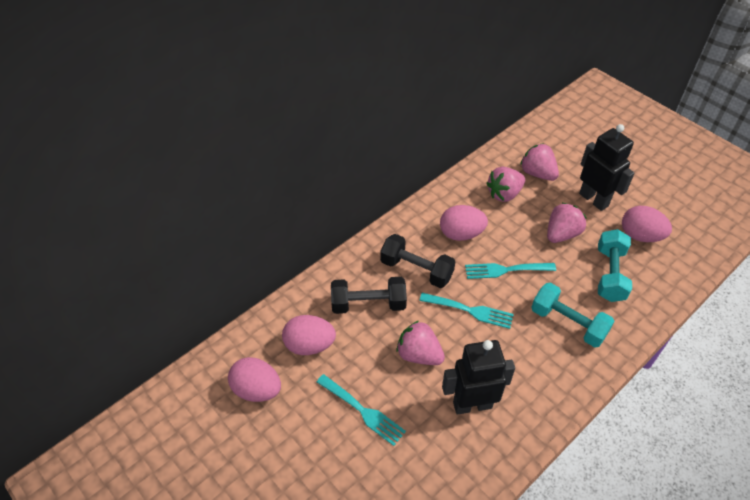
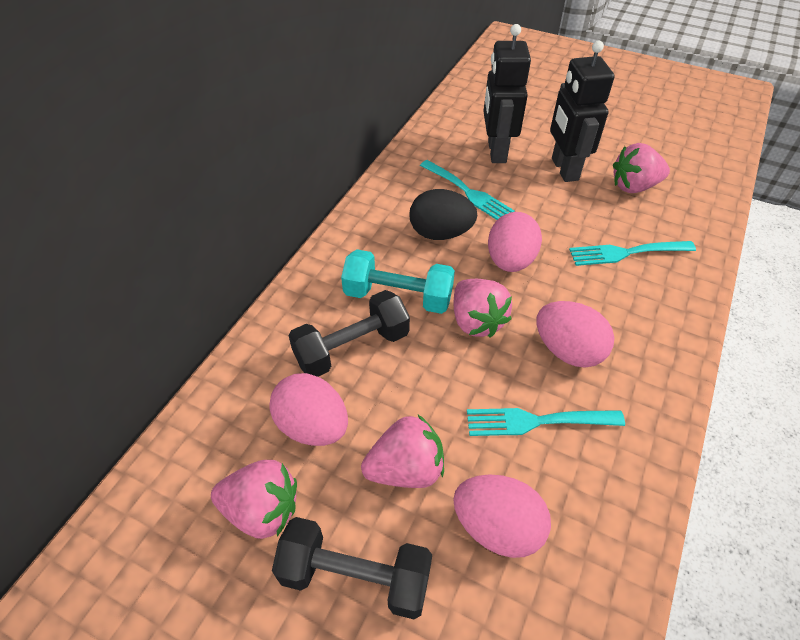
black egg: none = 0 -> [410,189,477,240] = 1
turquoise dumbbell: [531,283,614,347] [598,229,632,302] = 2 -> [341,249,455,314] = 1

